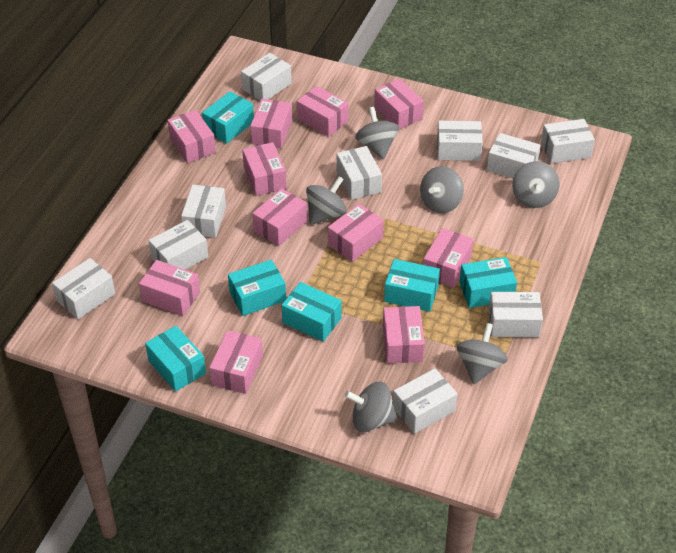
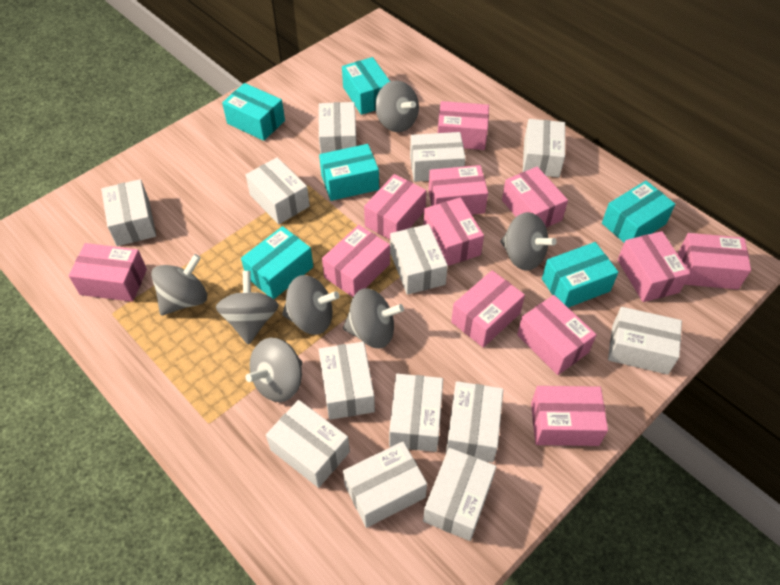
grey spinning top: [306,176,347,225] [344,382,398,432] [355,107,399,159] [420,166,464,213] [457,323,508,384] [512,161,560,208] = 6 -> [151,254,207,316] [216,271,279,345] [245,337,302,402] [282,275,339,335] [343,288,404,348] [375,80,419,132] [501,212,557,271] = 7
pink box: [139,260,200,316] [167,110,216,163] [209,330,263,394] [242,142,287,196] [250,99,292,149] [252,188,308,246] [297,86,348,137] [328,204,384,262] [374,79,424,130] [383,306,425,363] [423,228,474,288] = 11 -> [69,243,147,302] [322,225,390,297] [364,174,427,239] [424,197,484,266] [428,165,488,215] [438,101,489,150] [451,270,525,348] [502,167,568,228] [517,295,597,375] [531,386,608,446] [617,231,690,302] [678,233,751,290] = 12
white box: [52,258,115,319] [149,220,208,270] [181,184,226,238] [241,53,292,101] [336,146,382,200] [393,368,457,434] [437,121,483,161] [487,133,541,178] [489,292,543,337] [541,119,595,163] = 10 -> [101,179,156,246] [246,157,310,225] [266,400,350,488] [319,102,357,154] [319,342,375,420] [343,441,427,528] [389,374,443,452] [390,224,448,295] [410,132,466,182] [423,448,496,541] [446,381,503,463] [523,119,565,177] [608,307,682,375] = 13

